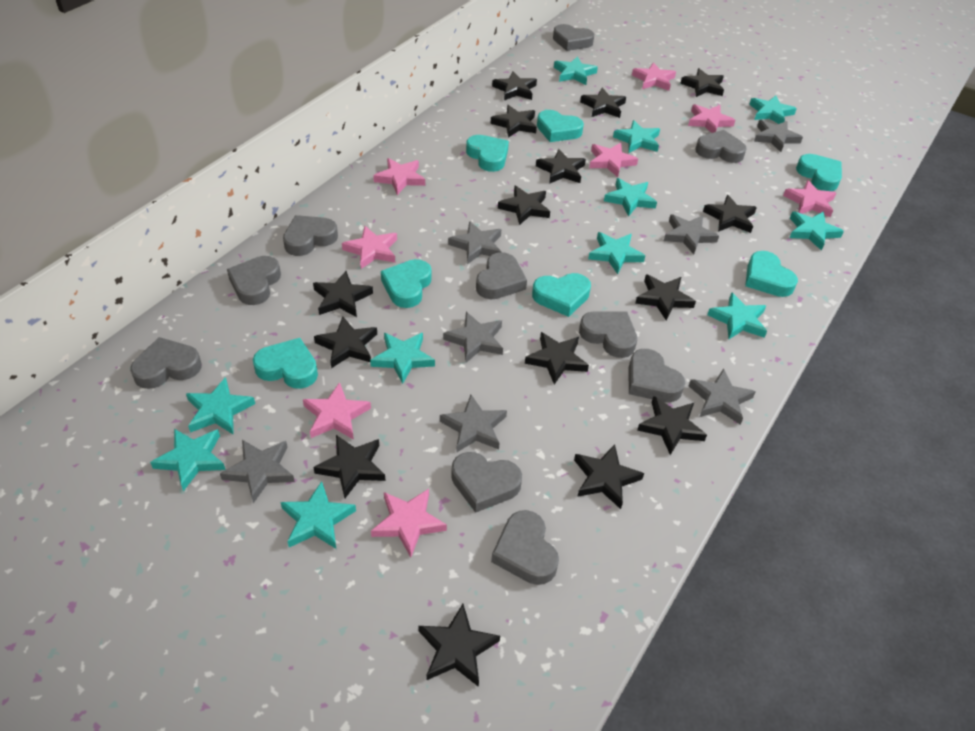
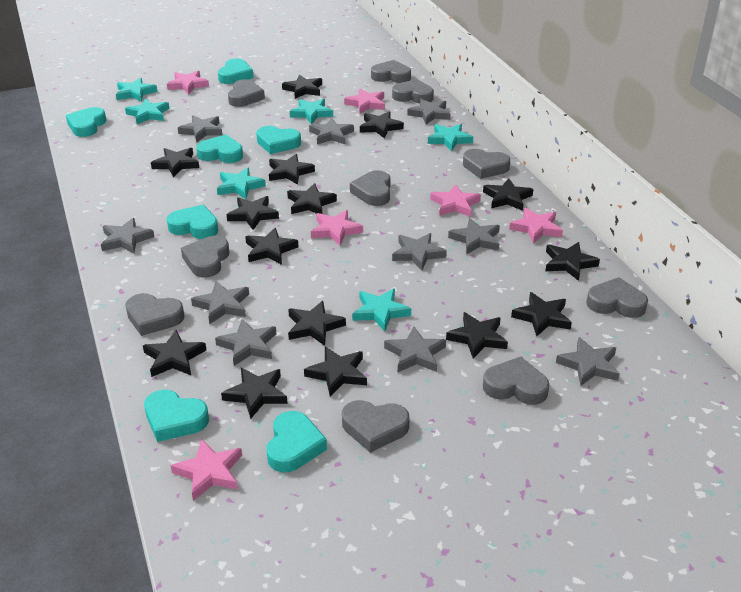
grey star: [220,440,295,503] [440,395,507,453] [443,312,503,363] [448,221,501,264] [664,215,719,254] [689,369,756,425] [754,120,803,152] = 7 -> [101,218,154,254] [178,116,222,142] [191,281,249,324] [215,319,276,366] [309,118,354,144] [384,327,446,372] [392,233,447,270] [407,98,451,124] [448,218,500,254] [556,337,620,386] = 10
pink star: [303,382,371,440] [342,226,397,269] [371,489,447,558] [373,158,425,195] [589,143,638,177] [632,62,676,91] [688,104,735,133] [783,180,836,217] = 8 -> [167,71,209,94] [171,439,242,501] [311,210,363,246] [344,88,385,114] [430,184,481,217] [509,208,563,244] = 6
turquoise star: [150,429,226,491] [186,377,255,434] [280,481,356,549] [370,333,435,384] [554,56,598,85] [588,232,645,274] [604,178,657,216] [613,120,660,153] [707,292,767,339] [749,96,797,124] [790,211,844,251] = 11 -> [116,78,158,102] [125,98,169,124] [217,168,266,199] [290,99,333,124] [352,288,411,332] [428,124,473,151] = 6

